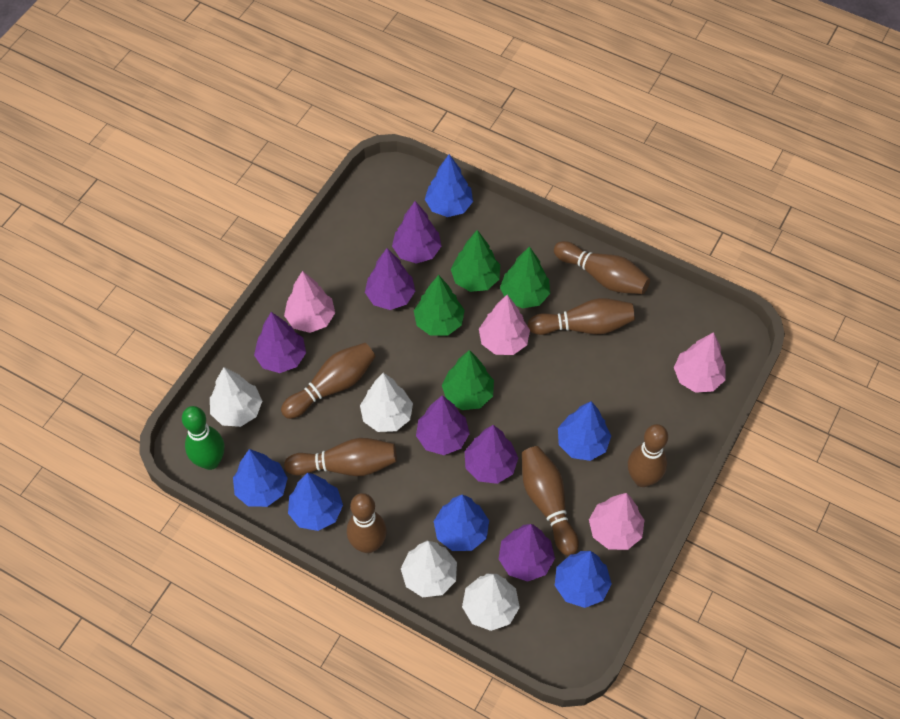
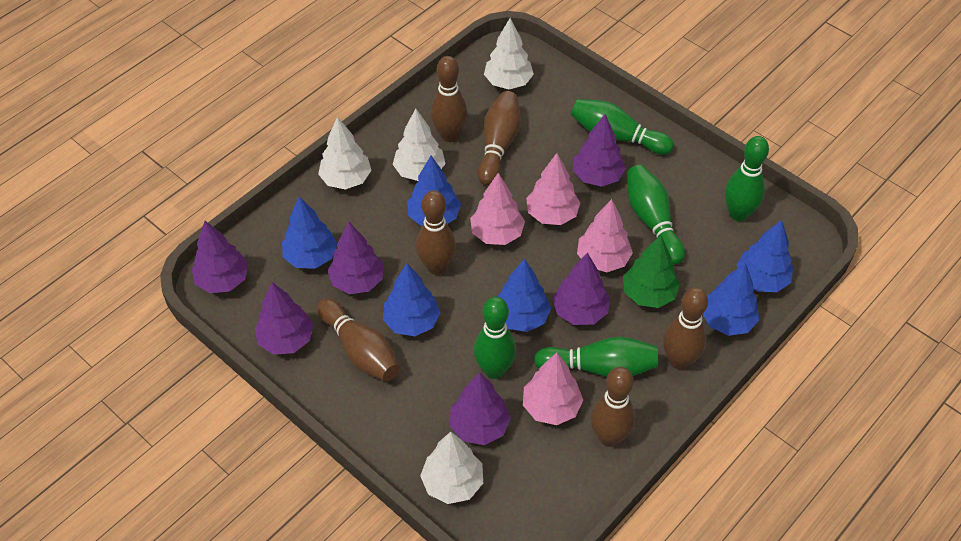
brown bowling pin: [281,343,376,419] [284,438,397,476] [347,493,387,553] [522,446,579,556] [527,298,635,335] [554,241,650,294] [628,424,668,487] = 7 -> [317,298,399,382] [416,190,456,275] [431,56,468,142] [478,91,521,186] [591,367,635,447] [663,287,708,370] = 6
green bowling pin: [182,406,224,470] = 1 -> [474,297,516,379] [534,336,658,377] [571,99,674,155] [627,165,685,265] [725,136,769,221] = 5
green tree: [414,275,465,336] [442,350,494,410] [451,230,500,292] [500,246,550,309] = 4 -> [623,235,680,308] = 1

